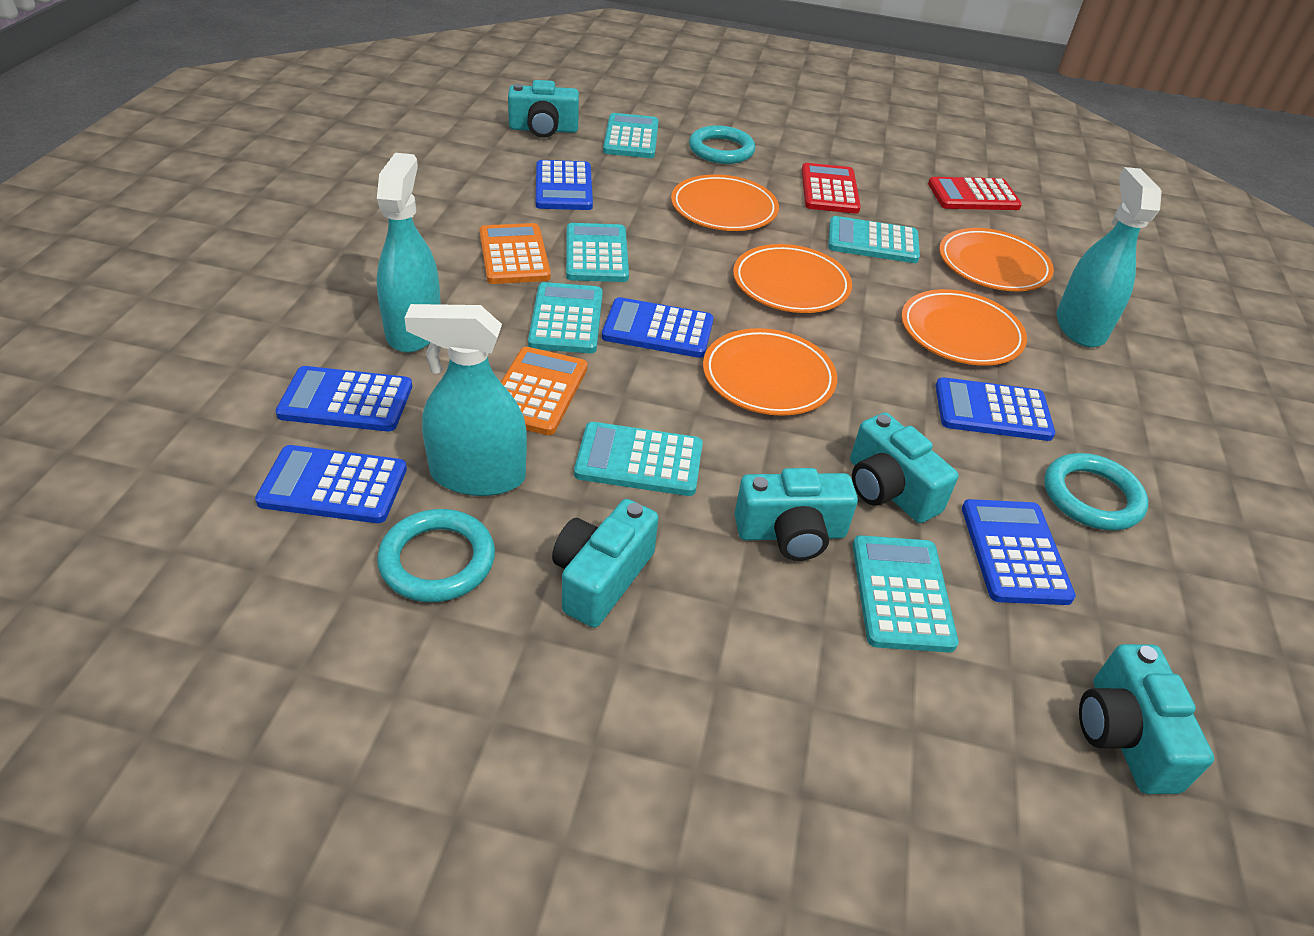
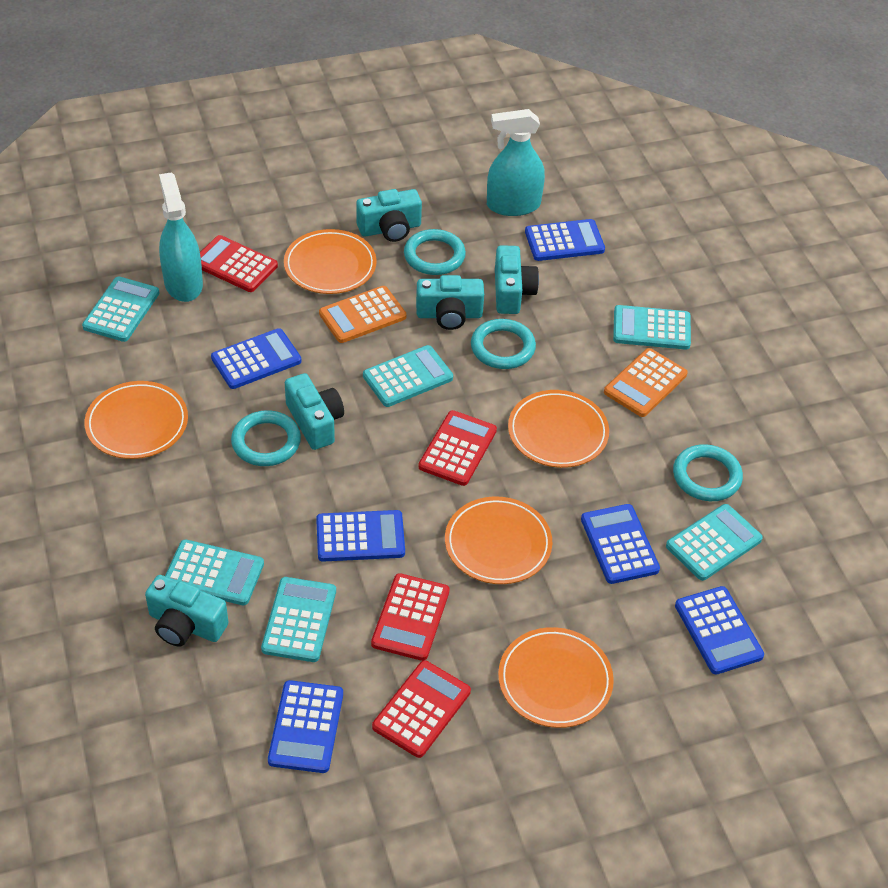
red calculator: [801,163,861,213] [928,177,1022,210] = 2 -> [200,235,278,292] [371,573,450,661] [372,660,471,758] [419,410,497,486] = 4
turquoise ring: [377,509,495,602] [689,125,755,164] [1044,453,1148,531] = 3 -> [231,410,301,466] [404,229,466,275] [471,319,536,369] [673,444,743,501] = 4
turquoise spray bottle: [377,153,441,352] [404,304,527,496] [1057,167,1162,347] = 3 -> [159,172,203,302] [487,109,545,216] = 2

